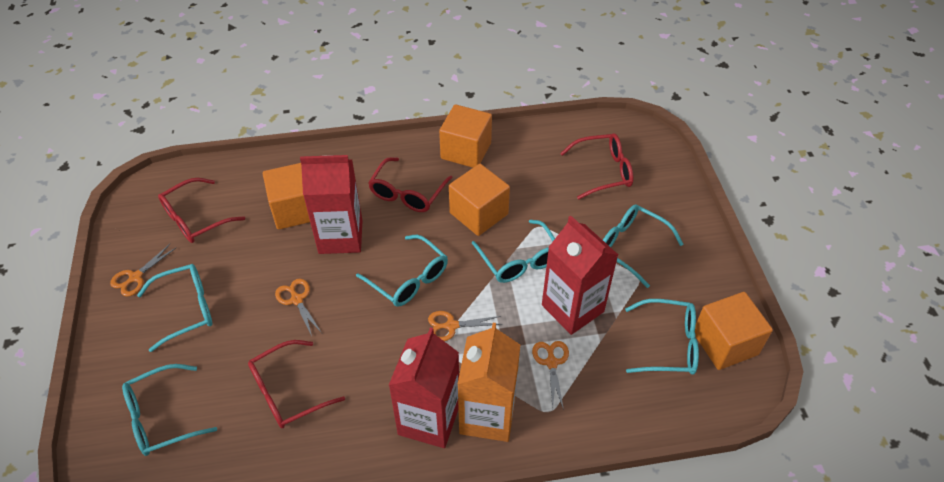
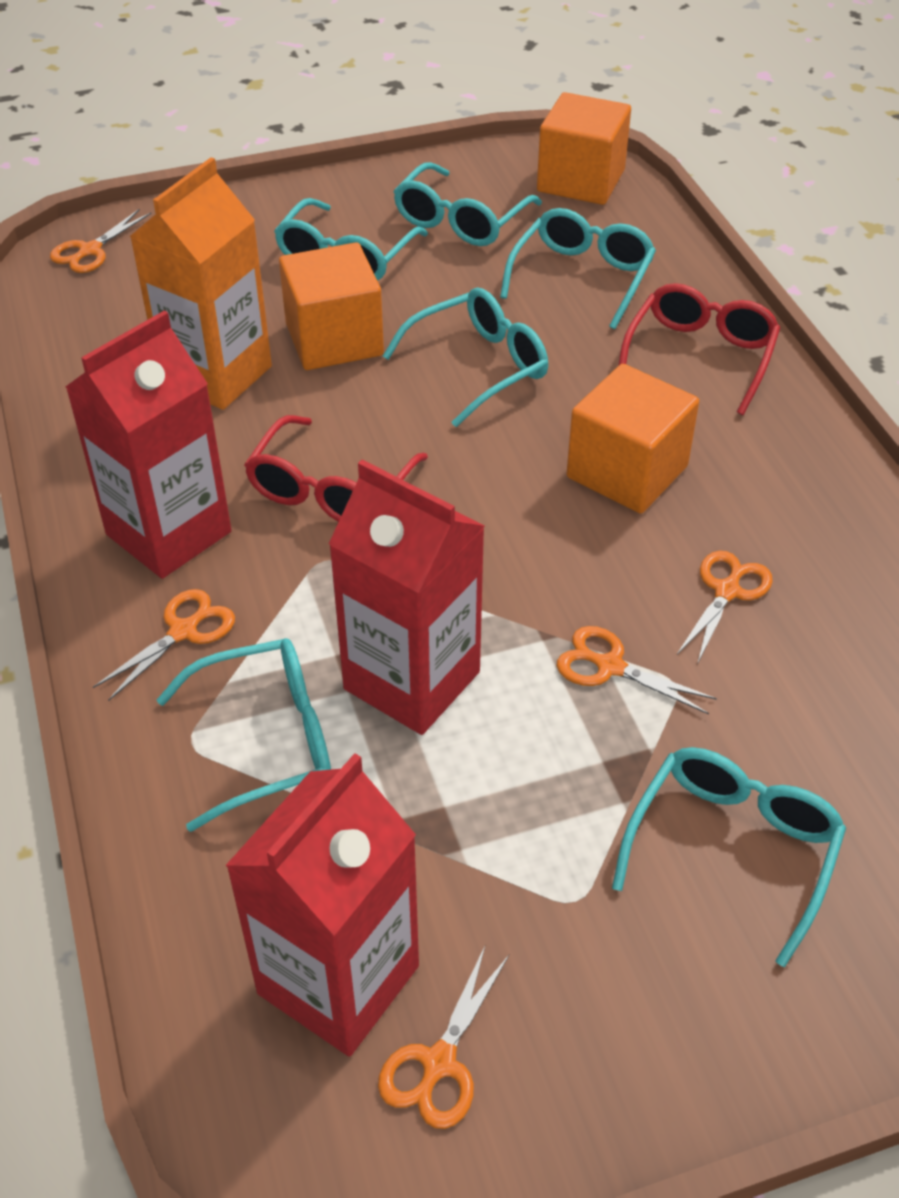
orange cube: [263,163,310,229] [439,104,492,168] [449,164,510,236] [695,292,773,370] = 4 -> [279,242,384,370] [537,92,631,205] [566,364,699,514] = 3
orange scissors: [110,244,176,297] [275,279,322,336] [428,311,503,341] [532,341,569,410] = 4 -> [50,209,151,273] [93,589,235,701] [378,946,509,1129] [557,626,717,714] [677,551,773,664] = 5
red glasses: [158,178,245,243] [248,340,345,428] [368,157,453,212] [560,133,634,200] = 4 -> [244,415,428,522] [618,283,780,415] = 2

